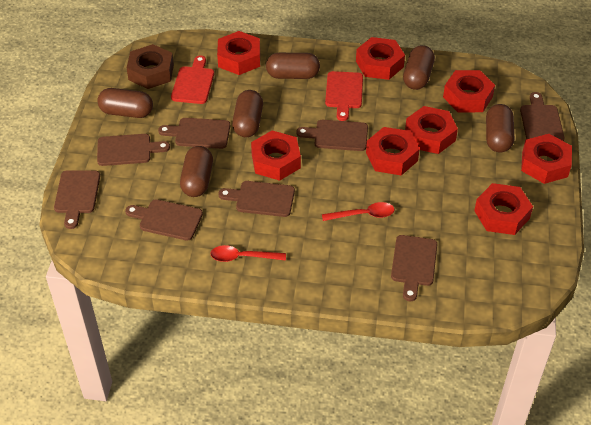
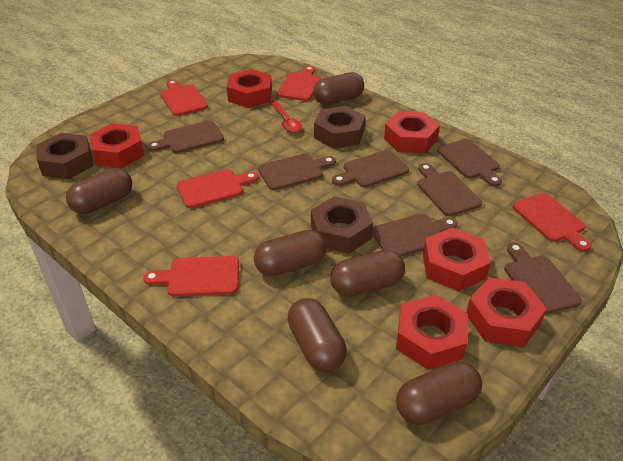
brown cutting board: [54,170,100,229] [97,134,170,166] [125,199,203,241] [158,118,230,149] [219,181,295,217] [296,120,368,151] [391,235,437,301] [520,92,564,141] = 8 -> [148,121,224,153] [258,154,336,190] [332,150,409,188] [372,214,458,257] [417,163,482,216] [437,139,502,187] [504,242,582,315] = 7
brown nut: [127,44,174,89] = 1 -> [36,133,93,179] [311,196,373,254] [314,106,365,149] = 3
red cutting board: [171,55,214,104] [325,71,363,121] = 2 -> [143,256,239,297] [160,79,208,116] [177,169,259,208] [277,66,321,101] [513,193,592,252] = 5
red nut: [217,31,260,75] [251,131,301,181] [356,37,405,80] [366,127,420,175] [405,106,458,154] [443,70,495,112] [474,183,533,235] [521,134,572,184] = 8 -> [89,123,144,168] [227,69,272,108] [384,112,440,153] [396,295,468,370] [423,227,490,291] [467,277,547,347] = 6
red spoon: [210,245,286,262] [322,202,394,221] = 2 -> [270,100,302,133] = 1

